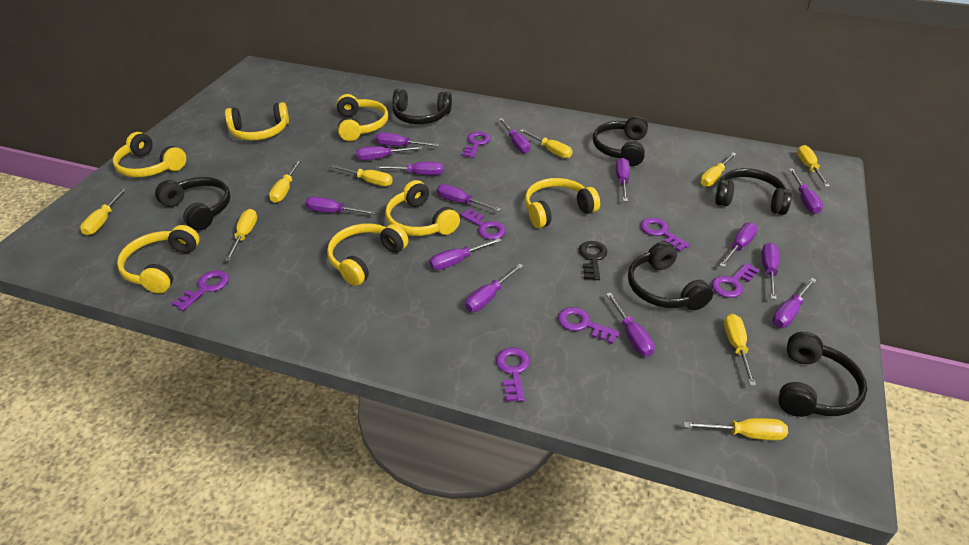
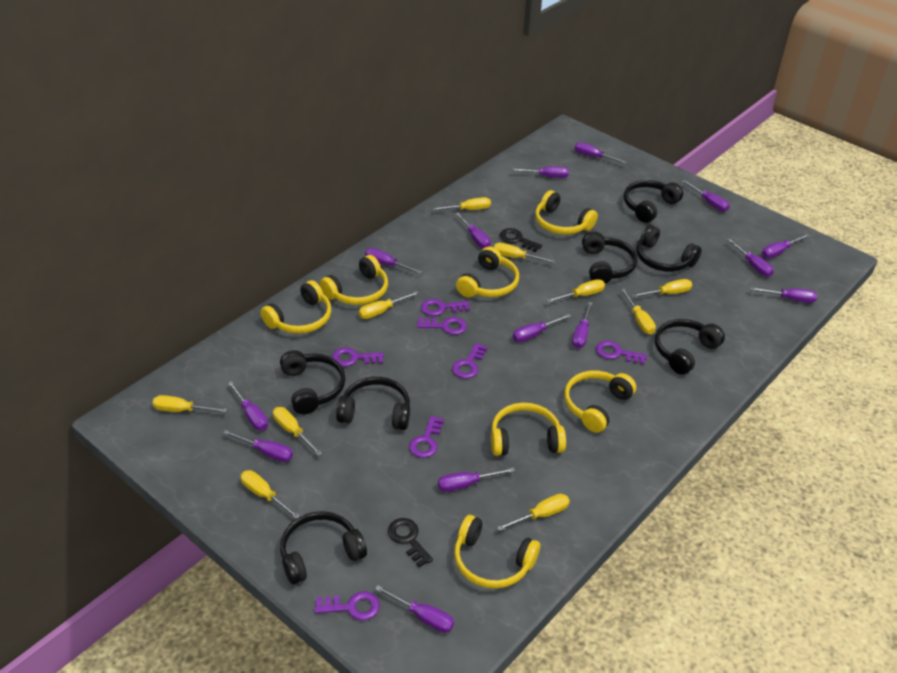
black headphones: [155,177,230,231] [392,89,452,124] [593,116,648,166] [628,241,713,310] [715,168,792,215] [778,332,867,417] = 6 -> [280,350,346,414] [280,511,367,584] [336,377,410,430] [582,232,637,284] [624,180,683,223] [636,225,702,272] [655,319,725,375] = 7
black key: [579,241,608,280] = 1 -> [388,518,433,567] [500,228,542,252] = 2
yellow screwdriver: [80,188,127,235] [225,209,257,261] [269,160,302,203] [330,165,393,186] [520,129,572,158] [684,418,788,441] [700,153,736,187] [724,313,756,386] [797,145,830,187] = 9 -> [152,395,227,413] [240,470,300,519] [273,407,322,456] [359,291,419,319] [432,197,491,211] [494,243,555,263] [497,494,570,531] [546,279,605,303] [621,289,656,334] [632,279,692,298] = 10

